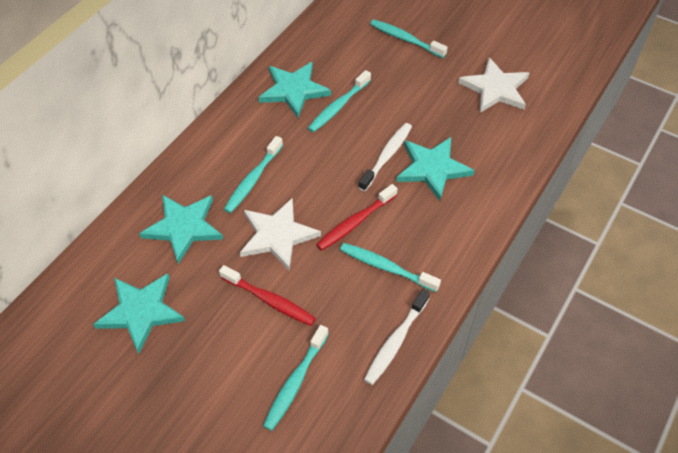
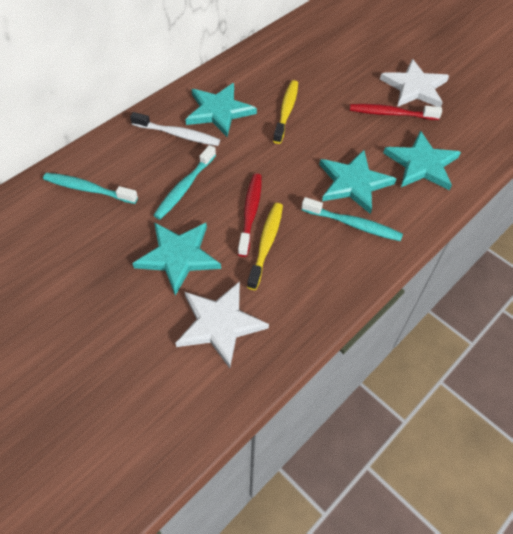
turquoise toothbrush: [224,136,283,213] [263,325,329,431] [308,70,371,133] [340,243,441,292] [370,19,448,58] = 5 -> [43,173,138,204] [153,145,216,220] [302,197,403,241] = 3
white toothbrush: [358,123,412,191] [364,289,430,385] = 2 -> [130,112,220,146] = 1
yellow toothbrush: none = 0 -> [247,203,283,290] [273,80,298,144] = 2

